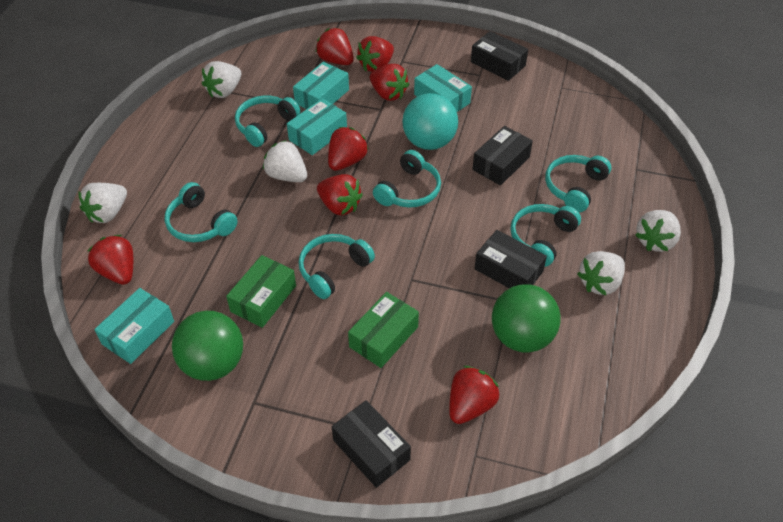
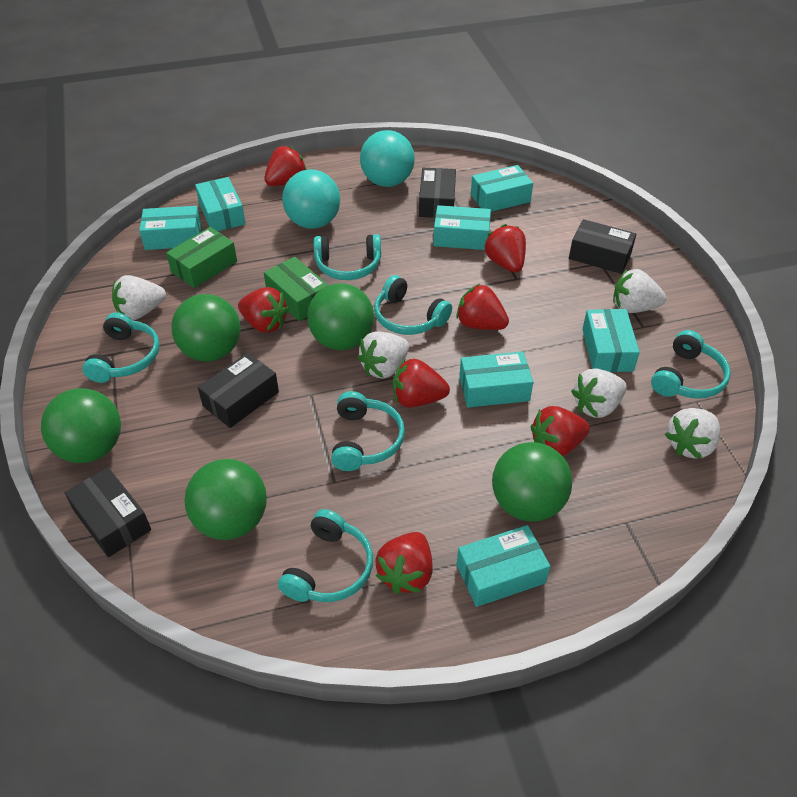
green ball: [172,311,243,381] [492,284,561,353] = 2 -> [41,388,121,463] [171,294,241,362] [184,459,267,540] [307,283,374,350] [492,442,572,522] = 5
turquoise ball: [402,93,458,150] = 1 -> [282,169,340,229] [360,130,415,187] = 2
turquoise box: [94,288,174,364] [287,98,347,155] [293,62,349,109] [414,64,472,112] = 4 -> [139,206,201,250] [195,177,246,231] [433,205,491,250] [457,525,550,607] [459,351,533,408] [471,165,533,212] [582,309,640,372] = 7

